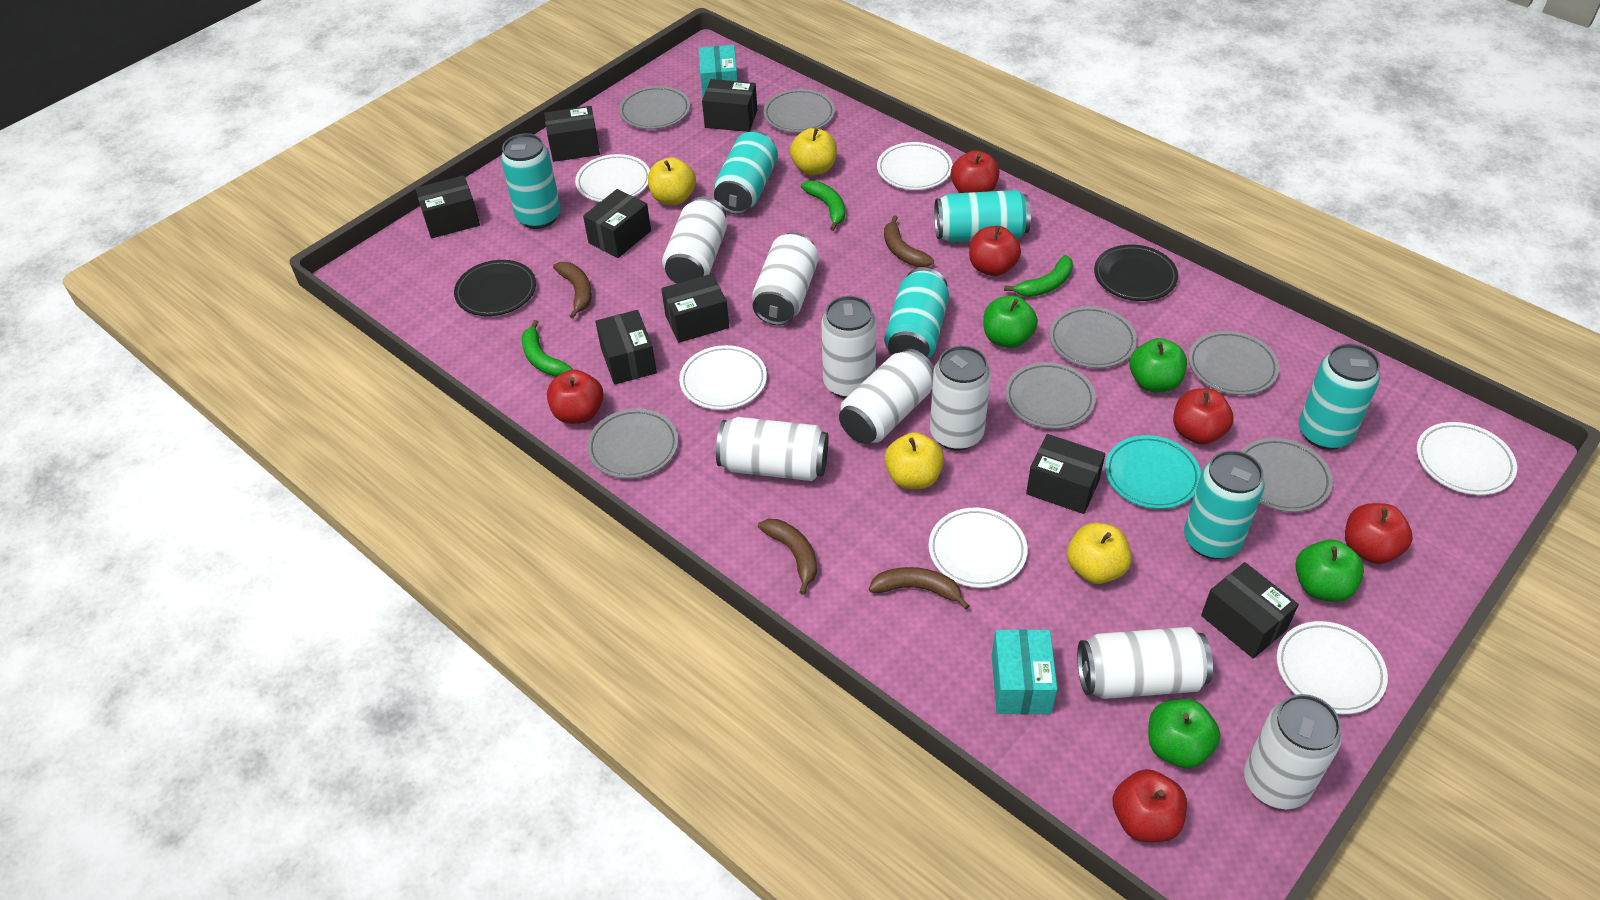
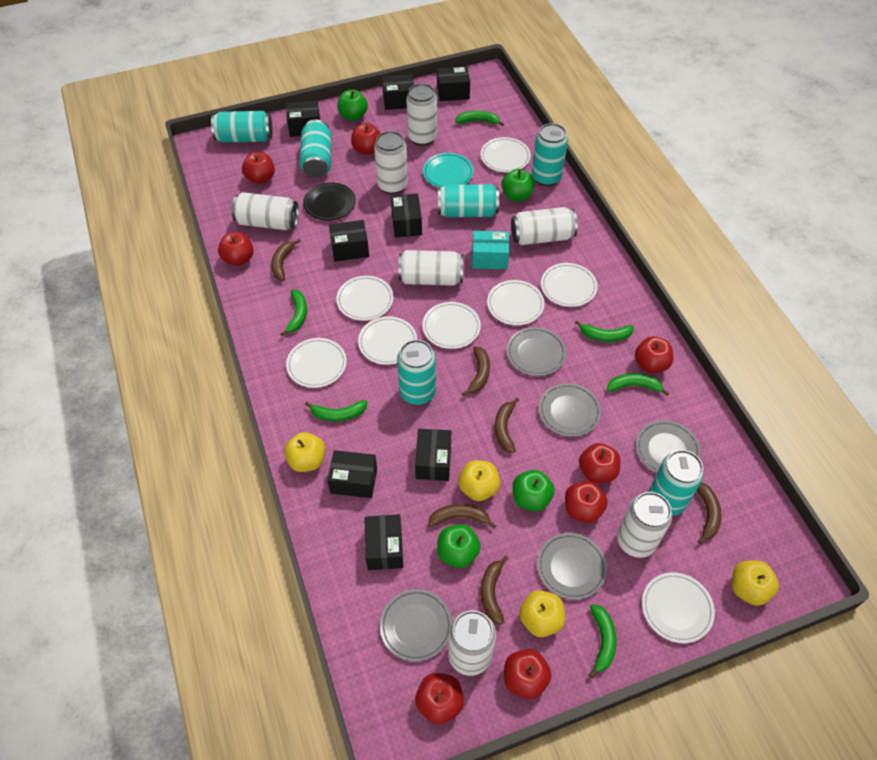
black plate: [454,260,536,316] [1094,245,1178,301] = 2 -> [303,182,356,221] = 1
brown banana: [553,262,592,319] [758,519,817,595] [869,567,970,610] [884,215,934,267] = 4 -> [272,239,301,281] [428,504,496,529] [462,346,490,396] [481,555,509,625] [495,398,519,453] [697,482,721,544] = 6
green banana: [522,320,573,377] [801,181,845,231] [1004,255,1073,297] = 3 -> [280,290,307,336] [305,400,368,422] [455,111,504,126] [575,320,634,342] [589,604,617,678] [607,373,669,396] = 6
grey plate: [587,408,678,479] [619,86,690,129] [763,89,835,133] [1005,362,1096,429] [1049,306,1137,368] [1189,331,1279,395] [1241,438,1333,512] = 7 -> [380,589,452,662] [507,327,566,376] [537,533,607,600] [539,383,601,437] [636,420,701,473] = 5
red apple: [547,370,604,424] [951,150,1000,193] [969,226,1021,276] [1113,769,1187,842] [1173,388,1234,445] [1345,503,1413,564] = 6 -> [218,232,254,266] [242,152,275,184] [351,123,381,155] [415,673,464,724] [504,649,552,699] [565,481,608,523] [579,443,621,483] [635,337,674,373] = 8
turquoise box: [698,45,738,97] [992,629,1057,714] = 2 -> [472,231,509,269] = 1
white can: [662,197,727,284] [716,417,828,481] [752,232,819,326] [822,296,877,398] [839,349,934,444] [930,346,991,451] [1077,627,1213,699] [1244,694,1342,809] = 8 -> [232,192,299,230] [374,131,408,194] [398,250,464,286] [406,83,437,146] [448,611,496,676] [511,207,578,245] [617,492,672,558] = 7
white plate: [575,154,650,202] [679,345,767,410] [877,142,953,190] [929,507,1028,588] [1276,621,1388,714] [1416,422,1517,495] = 6 -> [286,338,347,388] [336,276,394,321] [358,316,417,365] [422,302,481,349] [481,137,531,172] [487,280,545,325] [541,263,597,307] [642,572,715,643] = 8

